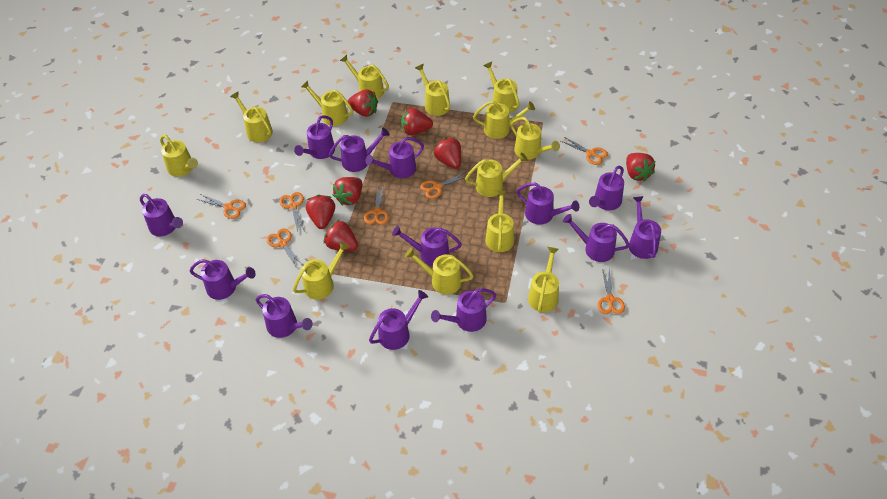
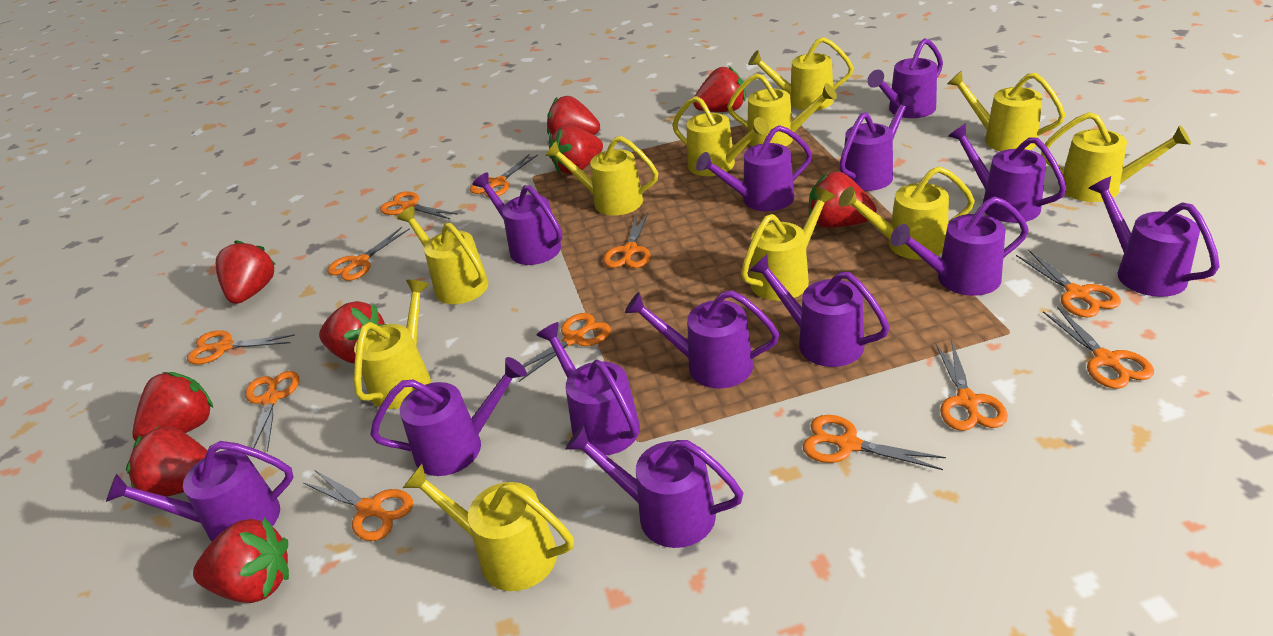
orange scissors: [197,194,246,219] [267,228,302,267] [279,192,304,232] [364,185,389,225] [420,172,466,199] [561,137,608,165] [598,268,625,314] = 7 -> [187,330,295,364] [245,371,299,452] [303,470,413,541] [327,227,410,281] [380,191,458,219] [470,154,538,197] [518,313,611,382] [603,212,651,268] [802,415,946,470] [935,342,1008,431] [1016,250,1121,318] [1043,306,1154,389] = 12
red strawberry: [306,195,335,229] [324,219,358,251] [333,177,362,205] [348,89,378,117] [401,108,433,135] [434,137,461,169] [626,153,655,181] = 7 -> [126,426,208,497] [132,372,213,441] [193,517,289,603] [216,240,275,304] [319,301,387,363] [547,96,600,135] [549,125,603,174] [693,66,746,112] [809,171,877,228] = 9
yellow watering can: [160,135,198,177] [230,91,273,142] [293,241,350,300] [301,80,353,126] [340,55,389,99] [405,248,473,294] [415,64,450,116] [465,152,528,197] [473,101,535,139] [483,62,520,113] [485,190,514,252] [510,117,560,160] [528,247,559,312] = 13 -> [354,280,431,409] [397,206,489,304] [403,464,574,591] [545,136,658,216] [672,96,769,176] [727,73,837,146] [741,187,836,301] [748,37,854,111] [839,166,975,260] [947,70,1065,151] [1041,112,1191,202] = 11

